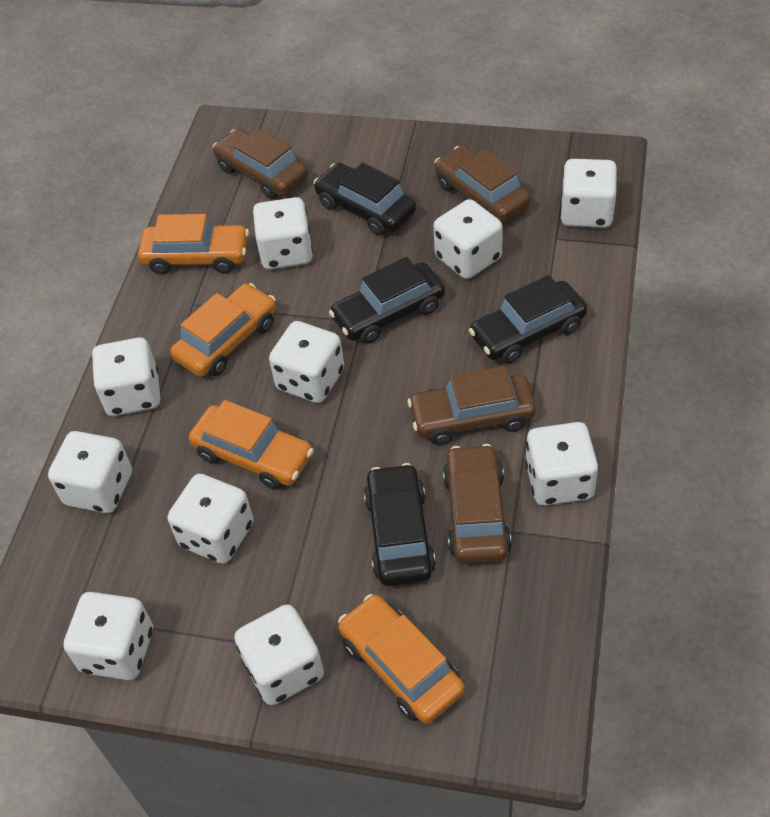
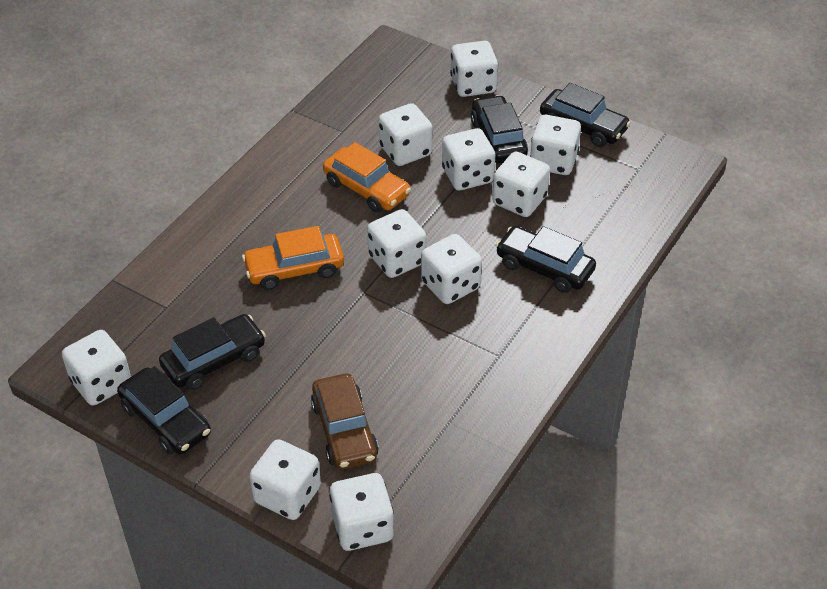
black car: [313,162,416,236] [329,257,445,344] [364,463,436,586] [469,275,587,363] = 4 -> [117,366,211,455] [159,314,266,390] [471,95,528,163] [496,226,596,293] [540,83,631,147] = 5
brown car: [213,128,308,199] [407,366,536,445] [434,146,530,223] [443,444,511,564] = 4 -> [311,373,379,470] = 1
orange car: [138,214,249,274] [170,283,276,377] [189,400,314,490] [338,594,465,724] = 4 -> [242,226,344,290] [323,142,411,213] = 2

